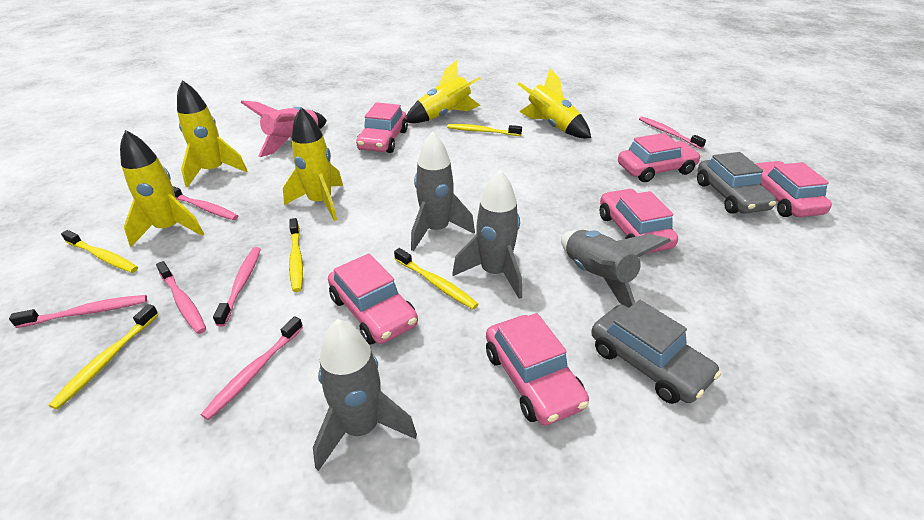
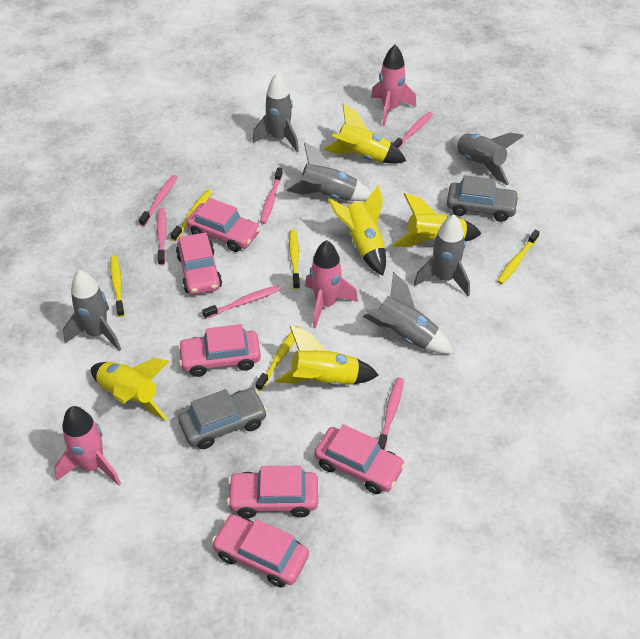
grey rocket: [313,319,417,471] [411,131,475,251] [452,170,522,299] [561,230,671,308] = 4 -> [63,270,121,351] [252,73,299,152] [287,142,371,201] [363,272,454,354] [414,214,470,296] [451,133,524,185] = 6
pink rocket: [241,101,327,157] = 1 -> [54,406,121,486] [305,240,358,328] [371,45,417,126] = 3

